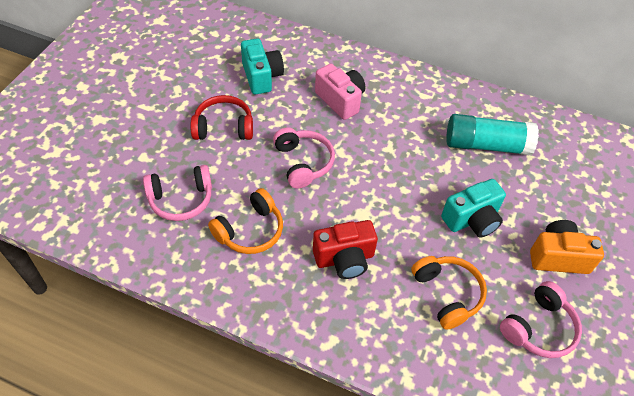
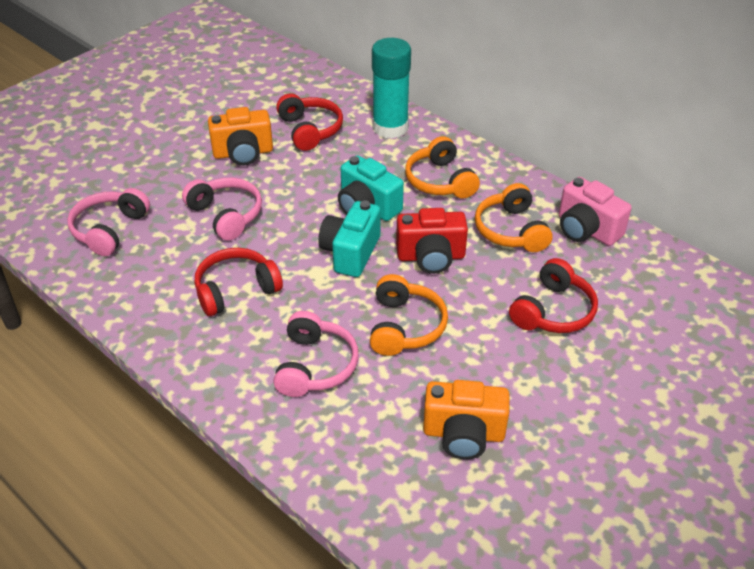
orange camera: [530,220,604,274] = 1 -> [208,107,273,165] [423,380,510,459] = 2
orange headphones: [208,188,283,254] [411,256,487,330] = 2 -> [370,274,448,356] [405,136,480,199] [475,183,553,252] = 3
red headphones: [190,95,253,140] = 1 -> [195,248,283,316] [276,93,343,151] [509,258,598,333] = 3

